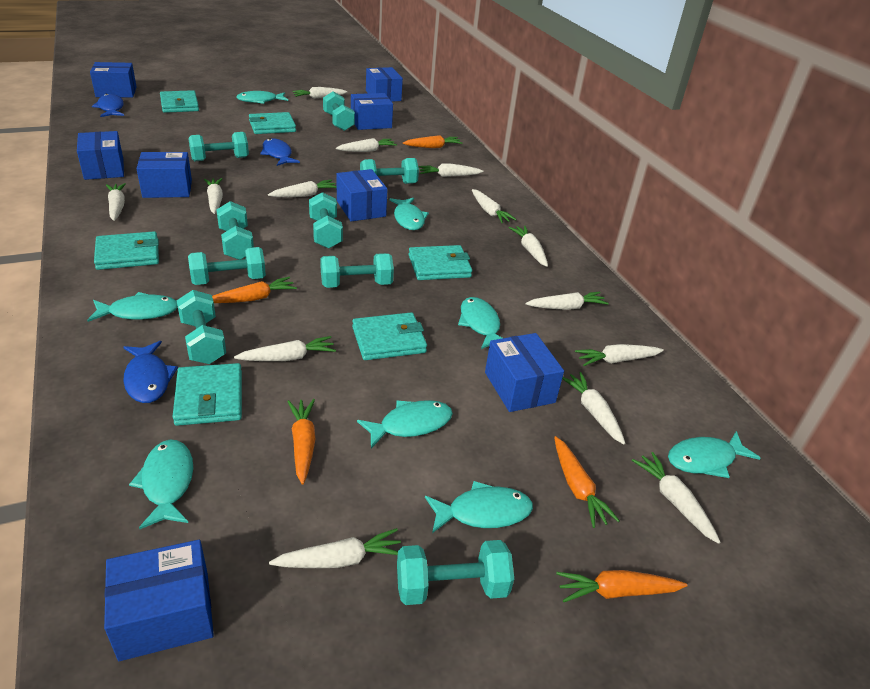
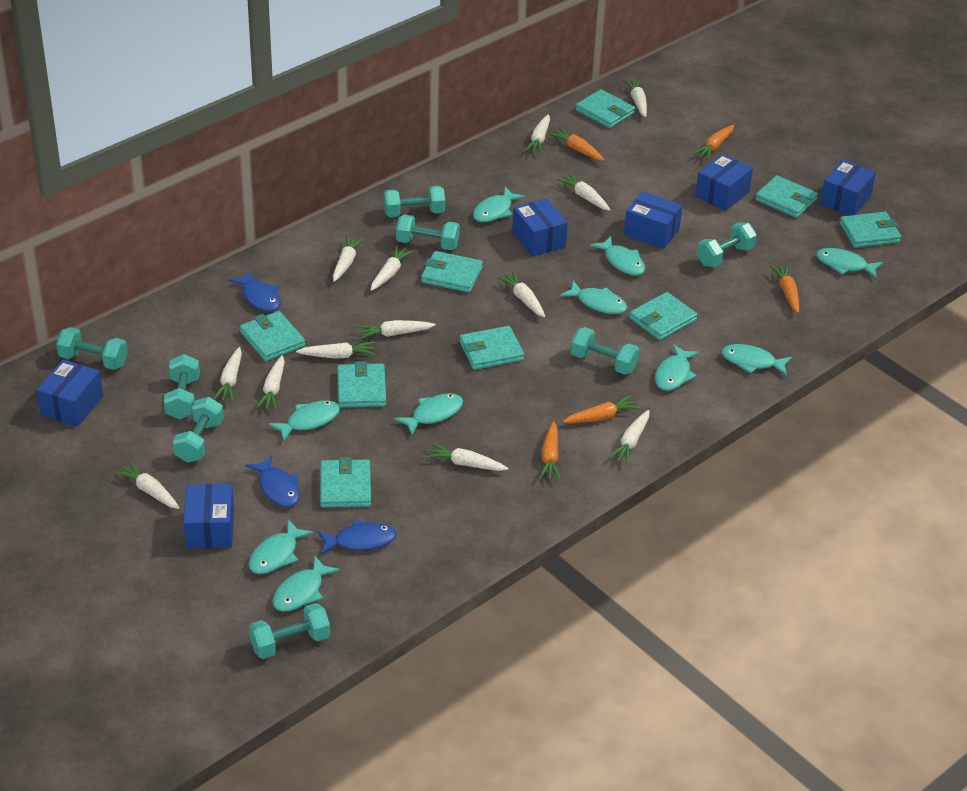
blue box: [77,131,124,180] [90,62,137,98] [104,540,214,661] [137,152,192,198] [337,169,388,221] [351,93,393,130] [366,67,403,102] [485,333,564,412] = 8 -> [37,359,103,427] [183,484,234,549] [512,198,568,257] [624,191,683,249] [695,154,753,211] [820,160,876,216] = 6
turquoise dumbbell: [177,290,226,364] [188,247,266,285] [189,132,249,161] [217,201,254,260] [309,192,343,249] [320,253,394,288] [323,91,355,131] [360,158,419,184] [397,540,514,605] = 9 -> [56,327,127,370] [164,354,200,419] [173,397,224,463] [249,603,330,659] [384,186,445,217] [396,214,460,250] [570,327,639,375] [697,222,757,267] = 8
turquoise fish: [87,292,178,322] [129,440,193,530] [236,91,288,104] [357,400,453,448] [389,198,429,230] [425,481,533,533] [458,297,502,349] [668,431,761,478] = 8 -> [248,519,313,574] [269,400,340,441] [273,556,340,612] [395,393,463,435] [473,187,525,222] [560,281,627,314] [590,236,645,275] [655,344,699,391] [721,344,792,376] [816,248,883,279] = 10
turquoise wallet: [94,231,159,270] [160,90,199,113] [173,363,242,426] [249,112,296,134] [352,312,427,360] [409,245,472,280] = 6 -> [240,311,305,361] [320,457,371,508] [337,361,386,408] [421,251,483,293] [460,326,524,370] [576,89,635,128] [629,292,698,340] [755,175,818,218] [840,212,901,248] = 9
white carrot: [106,183,126,221] [204,178,223,214] [234,336,336,361] [268,180,337,197] [269,528,401,568] [292,87,348,99] [336,138,397,152] [418,163,484,177] [472,189,517,223] [509,225,548,267] [525,292,609,310] [562,372,625,445] [575,344,664,366] [632,452,720,544] = 14 -> [114,461,180,509] [213,347,242,402] [256,355,285,410] [296,342,376,359] [333,235,364,282] [357,320,436,339] [371,246,413,291] [425,443,508,471] [497,271,545,318] [525,114,550,154] [557,173,610,211] [609,410,649,464] [623,79,647,117] = 13

